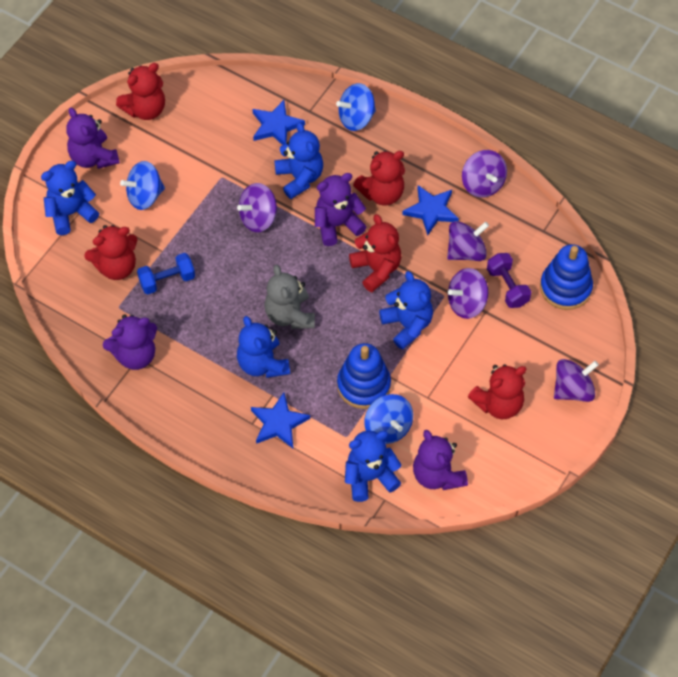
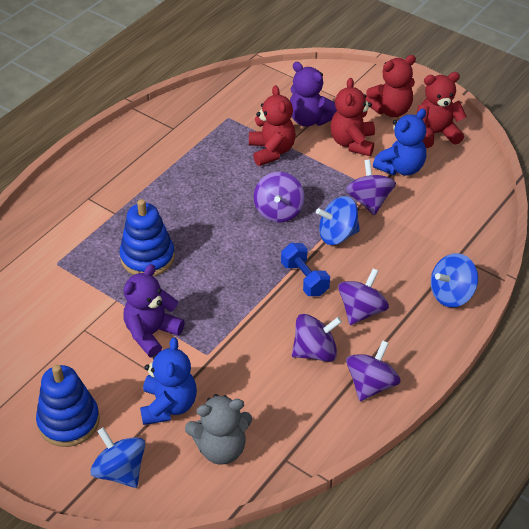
blue star: [251,393,310,448] [252,100,305,145] [402,185,459,235] = 3 -> none = 0
blue teddy bear: [41,161,99,235] [237,316,290,378] [274,122,323,199] [345,431,402,502] [379,271,433,350] = 5 -> [140,337,197,425] [373,109,426,176] = 2
purple dumbbell: [487,253,531,308] = 1 -> none = 0
purple teddy bear: [66,108,120,169] [103,314,157,370] [315,173,367,246] [413,430,468,490] = 4 -> [123,264,185,357] [290,62,337,127] = 2
red teddy bear: [84,225,138,280] [116,63,165,120] [349,214,402,292] [353,150,405,206] [468,364,527,419] = 5 -> [249,85,296,166] [330,78,375,156] [365,55,416,117] [416,72,467,148] = 4

